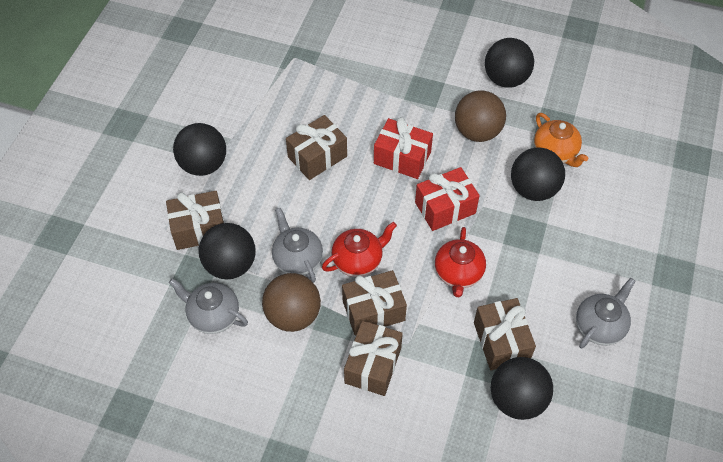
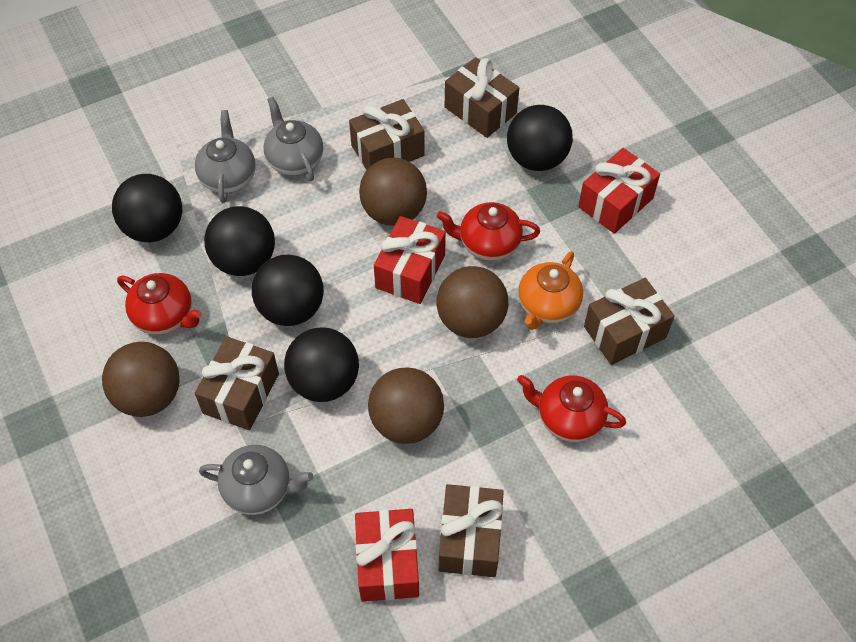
brown ball: [262,273,321,332] [455,90,506,142] = 2 -> [102,342,180,417] [359,158,427,226] [368,367,444,444] [436,266,508,338] = 4
red gift: [374,117,433,179] [415,167,480,231] = 2 -> [355,509,419,602] [374,216,446,304] [578,148,660,234] = 3
red teapot: [322,222,397,277] [435,227,486,297] = 2 -> [117,273,202,335] [436,202,540,261] [517,375,626,442] = 3

